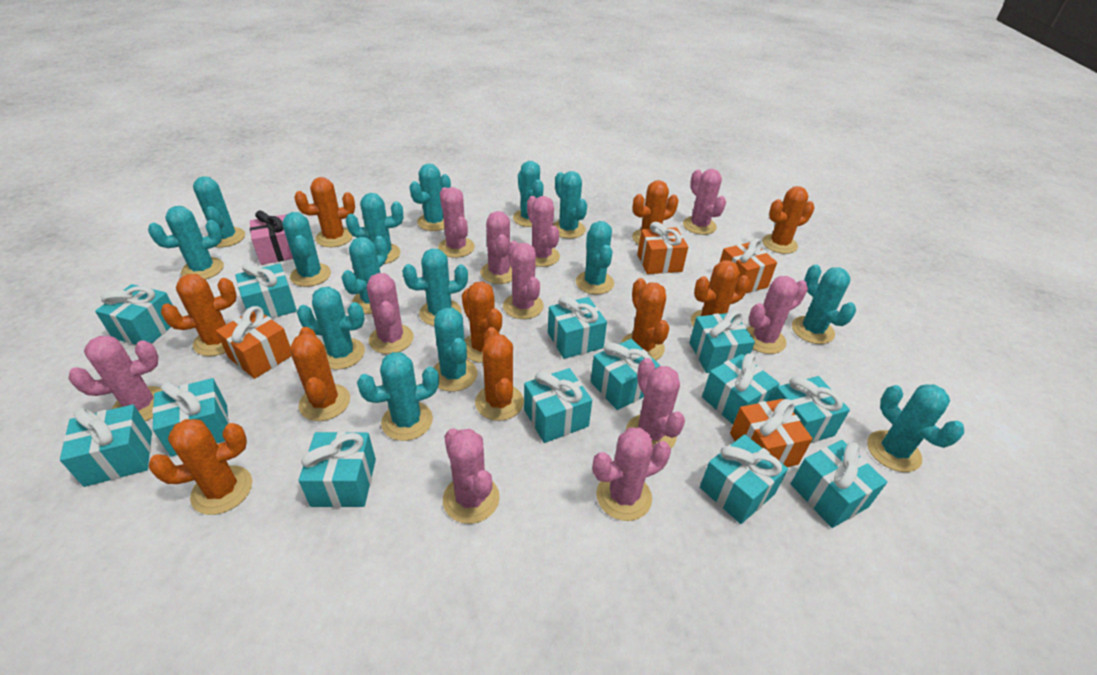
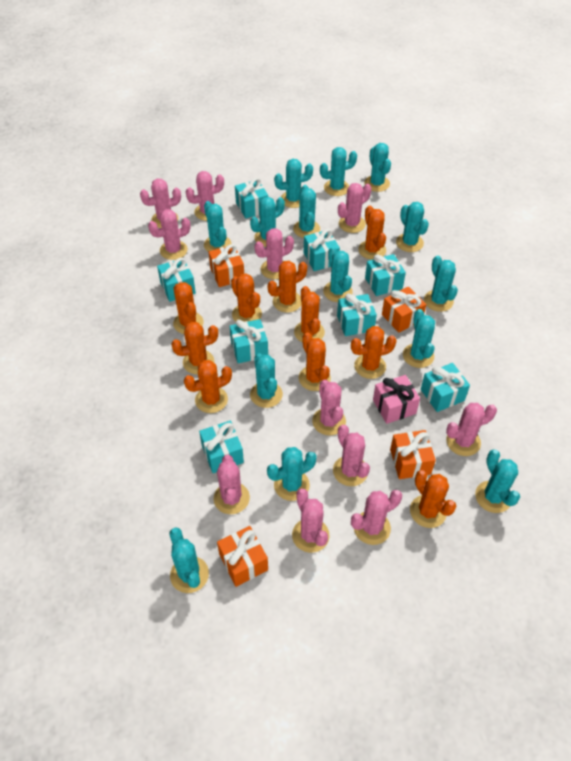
turquoise cactus: [148,206,224,279] [193,176,245,248] [282,212,331,287] [297,287,365,370] [341,236,388,314] [346,193,403,264] [357,352,439,441] [402,248,468,326] [410,163,451,231] [433,308,478,391] [513,161,544,227] [553,171,587,239] [576,221,614,294] [792,264,856,344] [867,384,964,472] = 15 -> [170,527,209,593] [204,201,231,252] [250,197,285,247] [250,353,283,408] [267,447,317,501] [274,159,313,208] [293,185,320,238] [320,147,357,196] [323,247,353,302] [364,143,391,192] [396,202,429,252] [403,309,435,368] [424,256,458,312] [475,449,520,513] = 14
turquoise gift: [60,405,152,487] [95,284,172,345] [152,378,229,457] [235,263,297,319] [299,431,376,508] [524,368,592,443] [548,296,607,359] [591,339,660,410] [689,310,755,373] [700,434,788,524] [702,353,780,424] [771,376,850,443] [791,440,887,528] = 13 -> [157,258,196,302] [199,421,244,473] [230,319,268,363] [235,178,268,218] [304,229,340,271] [337,293,377,336] [365,254,406,296] [421,363,470,412] = 8

